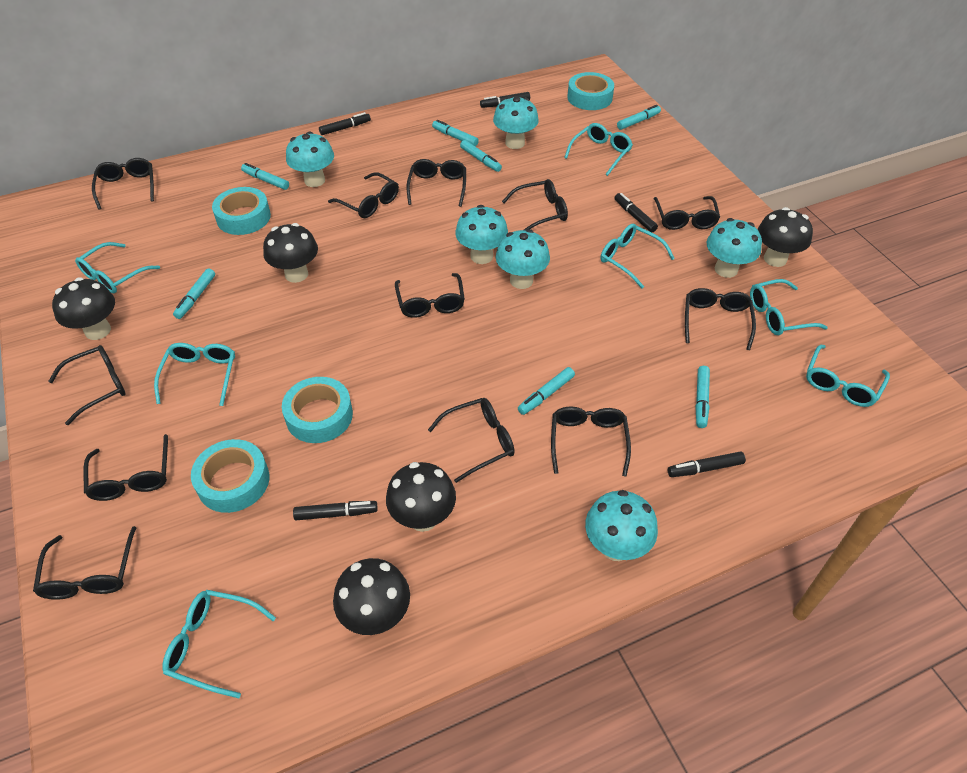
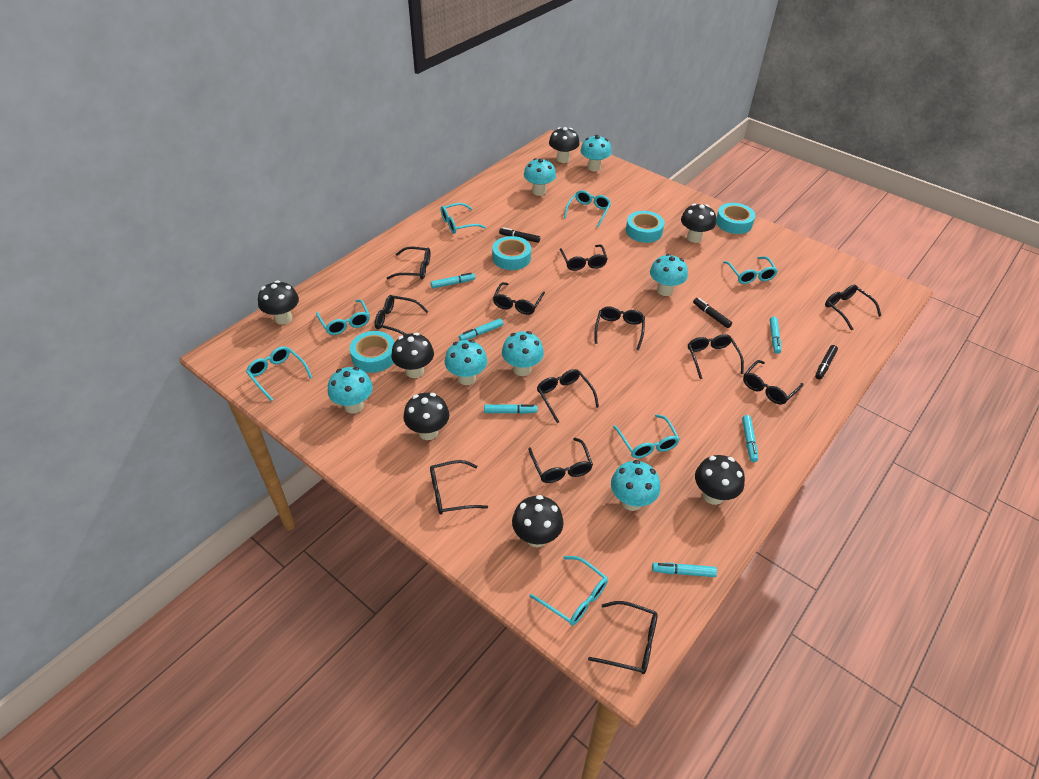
black marker: [293,501,378,520] [319,112,371,135] [480,92,530,108] [614,193,658,232] [668,452,746,477] = 5 -> [499,227,540,243] [693,298,732,328] [815,345,838,380] = 3
black mushroom: [52,277,115,340] [263,223,318,283] [333,558,410,635] [386,462,456,532] [758,207,813,267] = 5 -> [258,280,299,325] [391,333,434,378] [403,393,450,440] [512,495,564,547] [549,127,580,163] [681,203,716,243] [695,455,745,505] = 7
turquoise marker: [173,268,215,319] [241,163,289,190] [432,120,479,146] [460,140,502,172] [518,367,575,415] [617,105,661,130] [695,366,710,428] = 7 -> [431,273,475,288] [459,318,503,341] [484,404,538,414] [652,563,717,577] [742,415,758,462] [770,317,781,354] = 6
turquoise mushroom: [286,131,334,187] [455,205,508,264] [493,96,539,149] [496,229,550,289] [585,490,658,561] [706,218,762,278] = 6 -> [328,367,373,414] [444,340,487,385] [502,331,544,376] [524,158,556,196] [580,135,611,171] [611,460,660,511] [650,254,688,296] = 7

